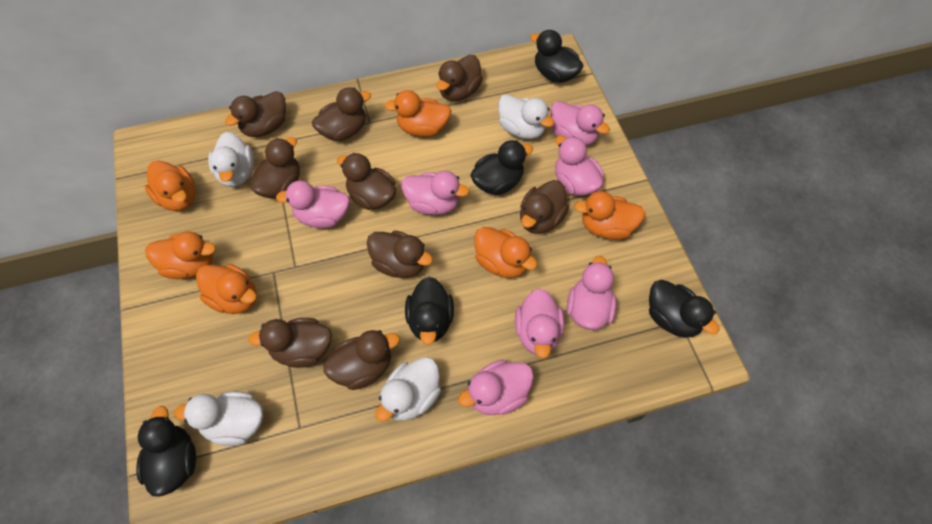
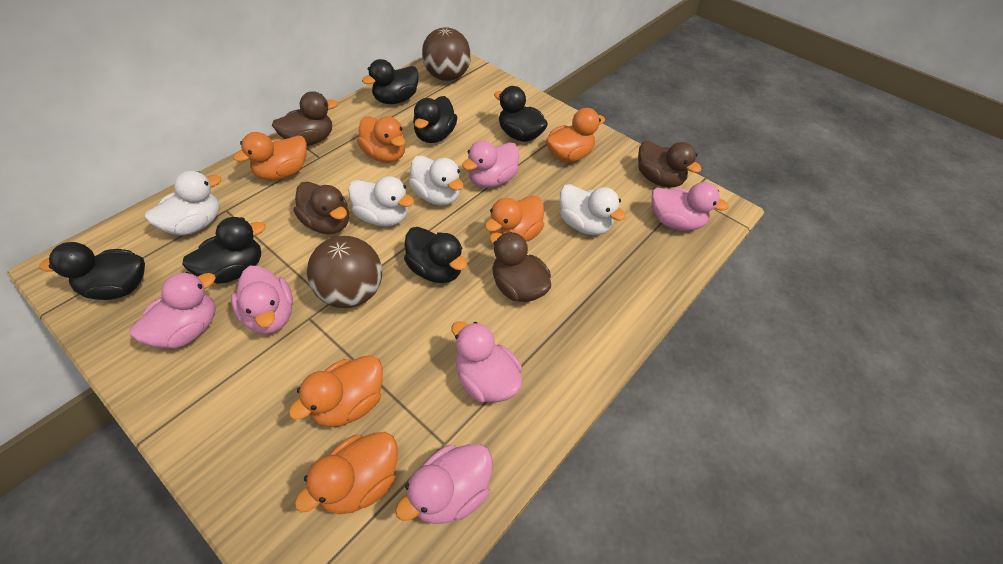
black duck: [137,406,196,497] [405,277,454,345] [470,140,533,195] [530,30,583,83] [649,280,719,338] = 5 -> [40,242,145,300] [182,217,266,284] [362,59,419,104] [404,227,467,283] [413,96,457,143] [494,86,548,142] = 6
brown ball: none = 0 -> [307,236,382,308] [422,27,471,81] = 2
brown duck: [225,91,286,137] [248,318,332,368] [251,137,300,199] [312,87,371,141] [323,330,400,390] [337,153,396,210] [367,230,433,278] [436,55,483,101] [520,180,569,234] = 9 -> [272,91,338,146] [294,182,349,234] [490,232,551,302] [638,141,702,188] = 4
pink duck: [276,180,350,228] [401,171,469,215] [458,359,534,415] [515,288,565,358] [551,101,610,146] [555,136,604,196] [567,256,617,330] = 7 -> [130,272,216,348] [231,266,293,334] [395,444,493,524] [451,321,522,403] [462,140,519,188] [651,182,729,231] = 6

